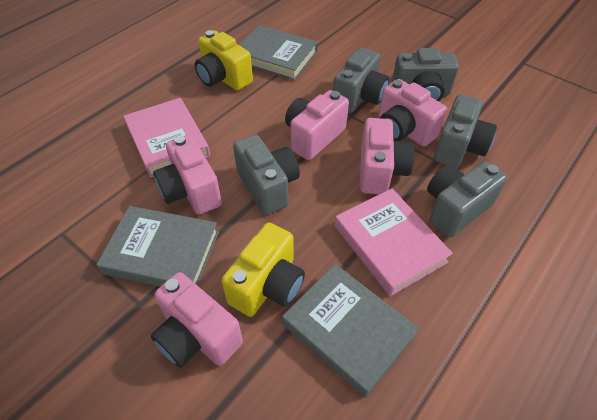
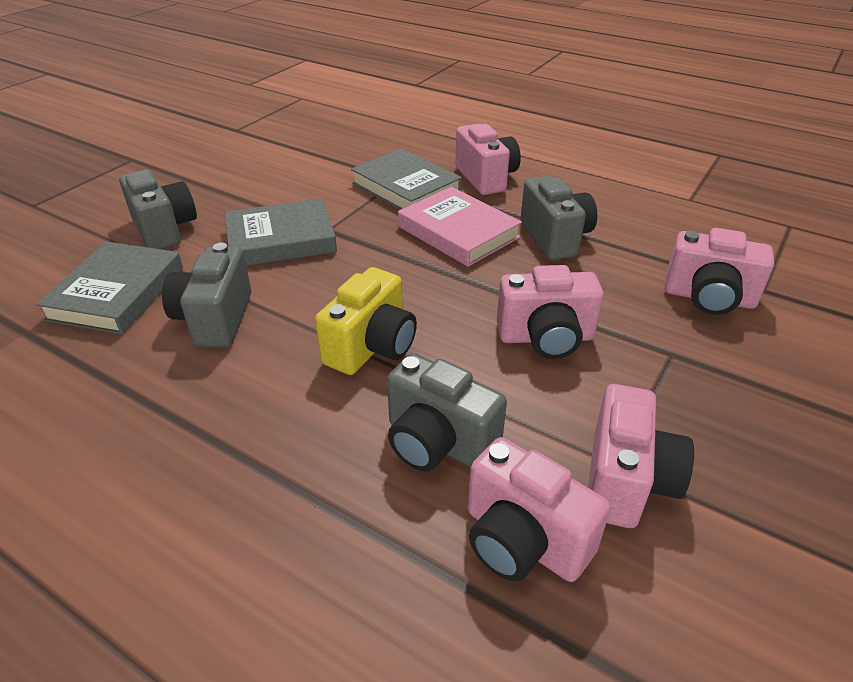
grey camera: [233,135,300,215] [333,48,389,113] [392,48,459,101] [427,162,507,238] [434,94,497,168] = 5 -> [119,170,197,249] [162,243,251,348] [387,353,507,472] [520,176,597,260] = 4
pink book: [123,98,210,178] [335,188,453,296] = 2 -> [398,187,522,267] = 1
yellow camera: [194,30,253,91] [221,222,305,317] = 2 -> [315,267,417,375] = 1

